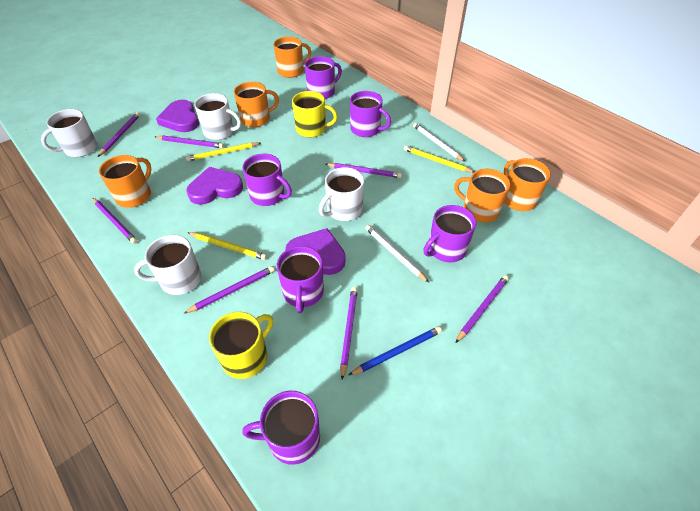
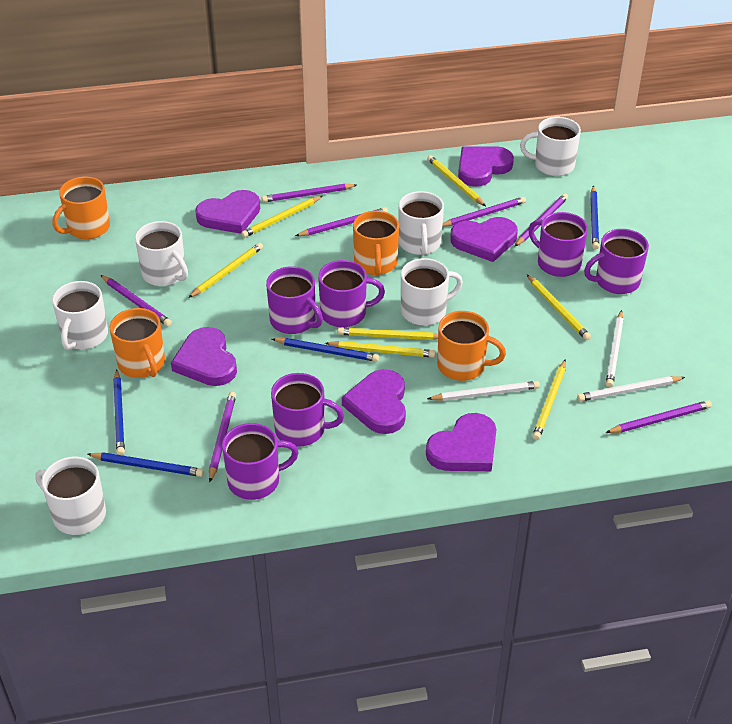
blue pencil: [349,326,442,375] = 1 -> [87,452,204,477] [113,369,125,455] [272,338,379,362] [590,186,599,250] = 4
orange mug: [99,155,151,208] [234,82,279,127] [273,36,311,78] [454,169,510,223] [504,158,551,211] = 5 -> [53,177,110,239] [110,308,165,378] [353,211,399,276] [437,311,506,381] = 4
purple heart: [156,100,199,132] [186,167,243,205] [285,228,346,275] = 3 -> [171,327,237,386] [195,190,260,234] [342,369,406,434] [426,413,496,471] [450,217,518,262] [458,146,514,187] = 6
white mug: [41,109,97,157] [134,235,202,295] [194,93,241,140] [319,167,364,221] = 4 -> [36,456,106,535] [52,281,108,350] [135,221,188,286] [398,191,444,255] [401,258,463,325] [520,117,581,176] = 6
white pencil: [366,225,429,283] [413,123,465,162] = 2 -> [427,381,540,401] [577,376,685,402] [606,310,624,387] = 3
yellow mug: [209,312,273,379] [292,91,338,137] = 2 -> none = 0
yellow pencil: [186,142,260,161] [187,232,267,260] [404,145,474,173] = 3 -> [188,243,263,298] [241,196,322,238] [325,341,435,358] [338,327,438,340] [427,155,486,206] [527,275,591,340] [532,359,566,440] = 7

